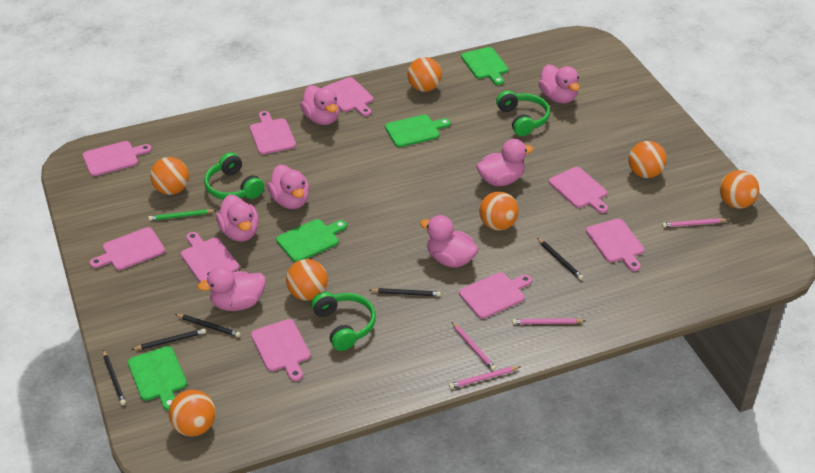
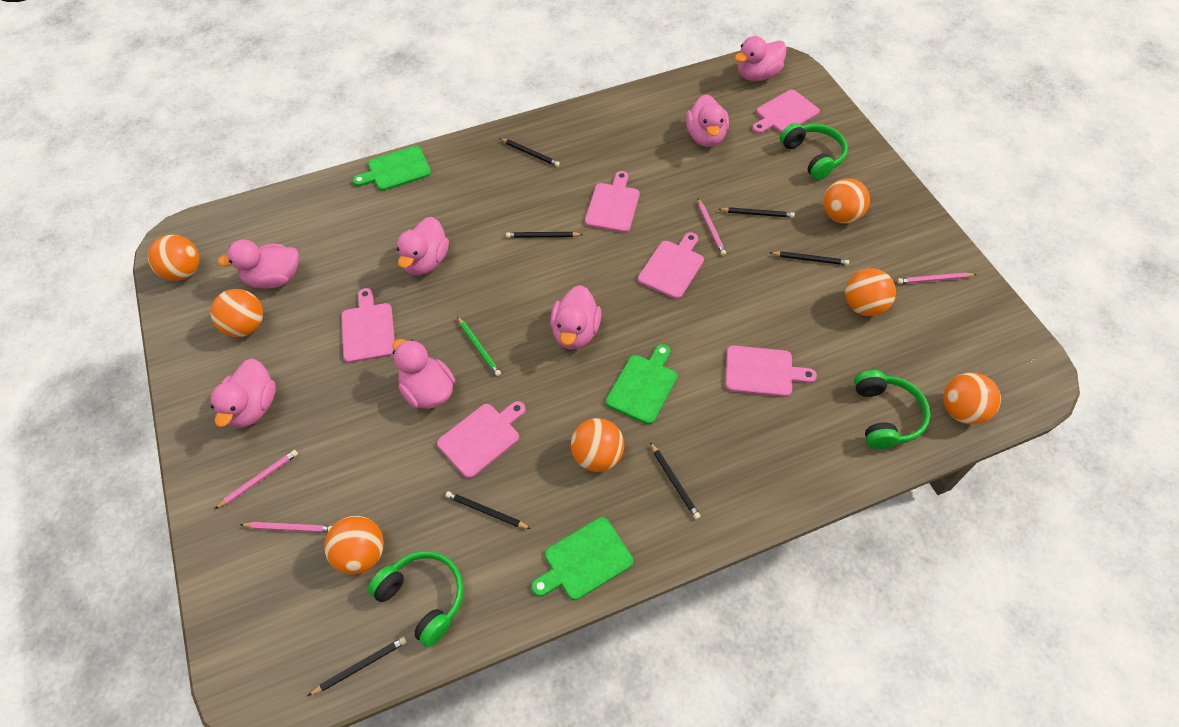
black pencil: [103,350,126,405] [131,329,206,350] [175,314,241,337] [369,288,441,296] [537,238,583,280] = 5 -> [308,637,407,696] [445,491,531,529] [500,138,560,167] [506,232,583,238] [650,442,701,519] [718,207,795,218] [770,251,849,265] = 7
green cutting board: [128,346,187,411] [276,219,347,262] [385,115,451,147] [461,47,508,85] = 4 -> [353,146,431,191] [531,517,633,600] [606,344,678,425] = 3
pink cutting board: [83,141,152,176] [89,227,165,270] [181,232,239,282] [250,111,296,155] [251,319,311,381] [324,77,373,116] [459,272,532,319] [549,167,608,213] [586,219,644,272] = 9 -> [341,288,395,363] [437,401,526,478] [585,171,640,233] [638,232,704,299] [725,345,817,397] [752,90,820,134] = 6

